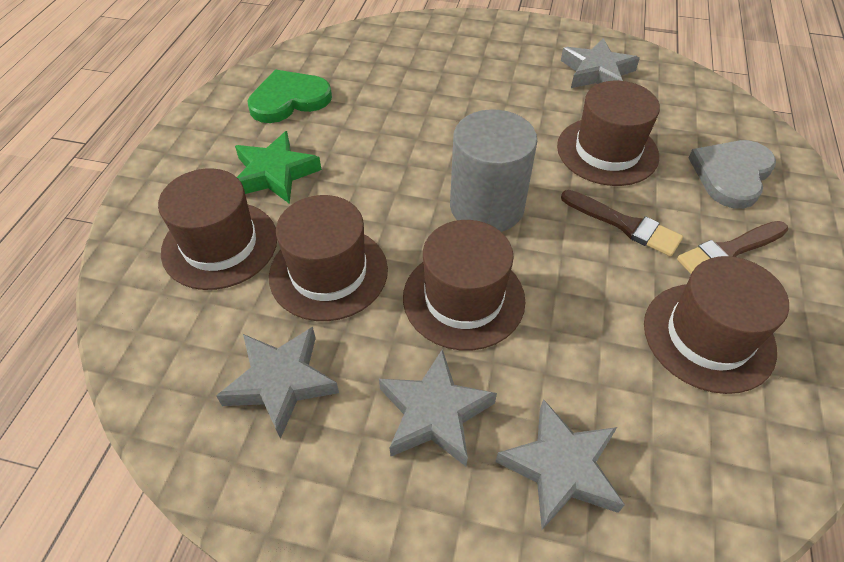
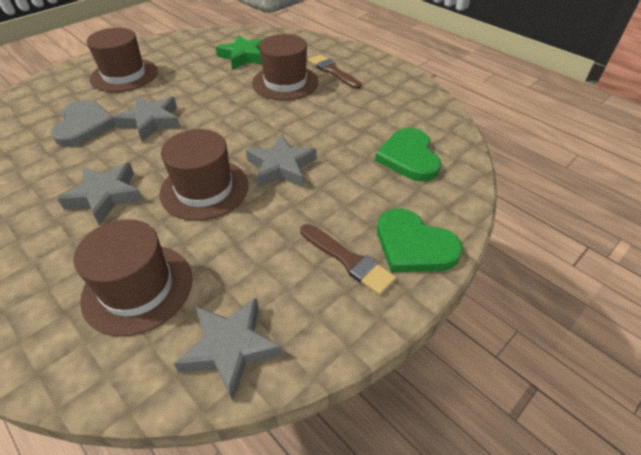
brown hat: [158,168,277,290] [269,195,388,321] [403,220,526,350] [557,81,660,186] [644,256,789,394] = 5 -> [73,219,192,337] [87,28,158,92] [159,129,249,221] [252,34,319,100] = 4
green heart: [247,69,332,123] = 1 -> [375,128,441,181] [377,208,463,272] = 2
grey cylinder: [450,110,537,232] = 1 -> none = 0

